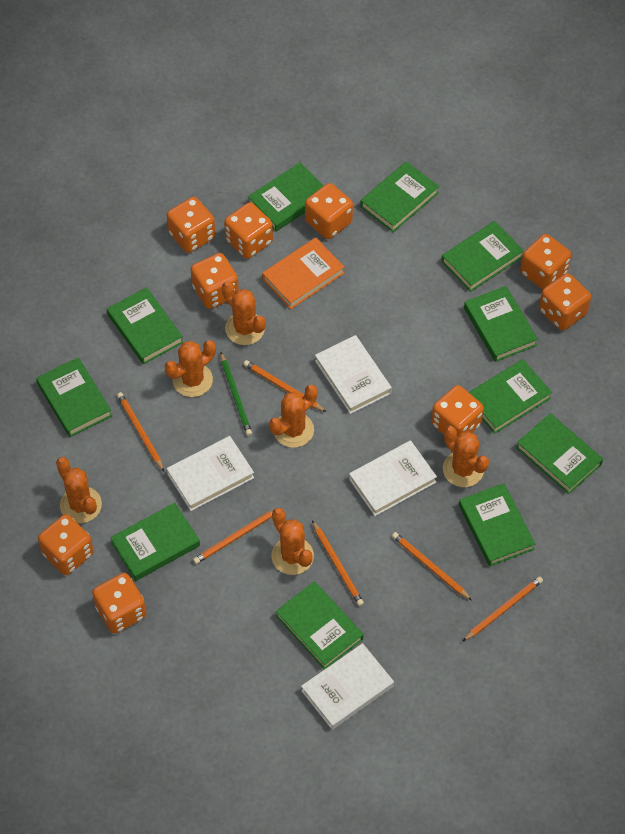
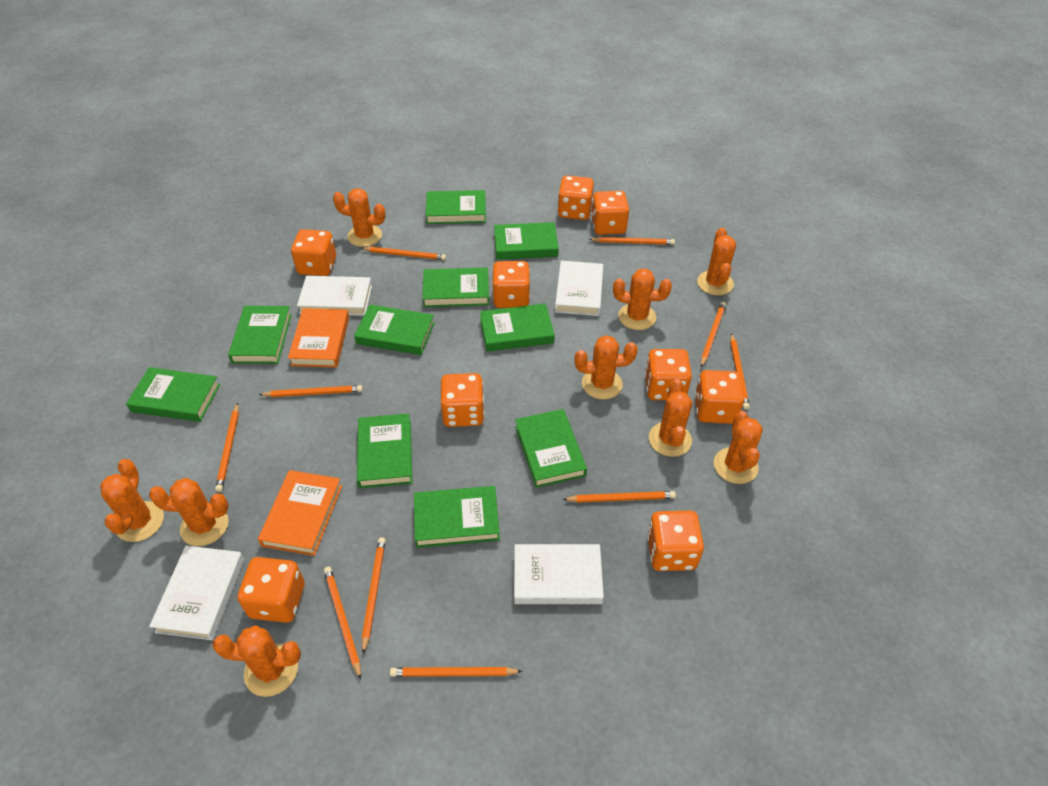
green book: [36,357,112,437] [107,287,183,364] [110,503,200,581] [248,162,324,232] [276,581,364,670] [360,161,439,232] [441,221,524,292] [459,483,535,567] [464,286,538,362] [469,359,552,434] [516,413,603,494] = 11 -> [126,367,220,422] [228,306,292,364] [354,305,435,355] [357,414,412,488] [414,486,500,548] [422,267,489,307] [426,190,486,224] [480,303,555,352] [494,222,559,260] [515,409,587,488] = 10
green pencil: [221,353,252,436] = 1 -> none = 0
orange book: [262,238,344,309] = 1 -> [258,470,342,556] [288,308,349,367] = 2
orange cactus: [56,457,102,523] [165,340,216,397] [222,281,266,345] [269,385,317,448] [271,508,314,575] [443,426,489,487] = 6 -> [100,459,164,542] [149,478,229,546] [212,625,301,697] [333,188,386,247] [575,335,638,399] [613,269,672,330] [649,379,692,457] [697,228,736,295] [714,411,763,484] = 9
orange pencil: [117,392,164,471] [193,510,273,564] [244,360,326,412] [312,520,364,606] [392,532,472,600] [463,576,543,641] = 6 -> [215,403,239,492] [259,385,363,397] [324,567,361,679] [361,247,446,260] [362,537,386,654] [390,667,523,677] [563,491,676,503] [589,237,675,245] [701,302,726,367] [730,333,750,409] = 10

